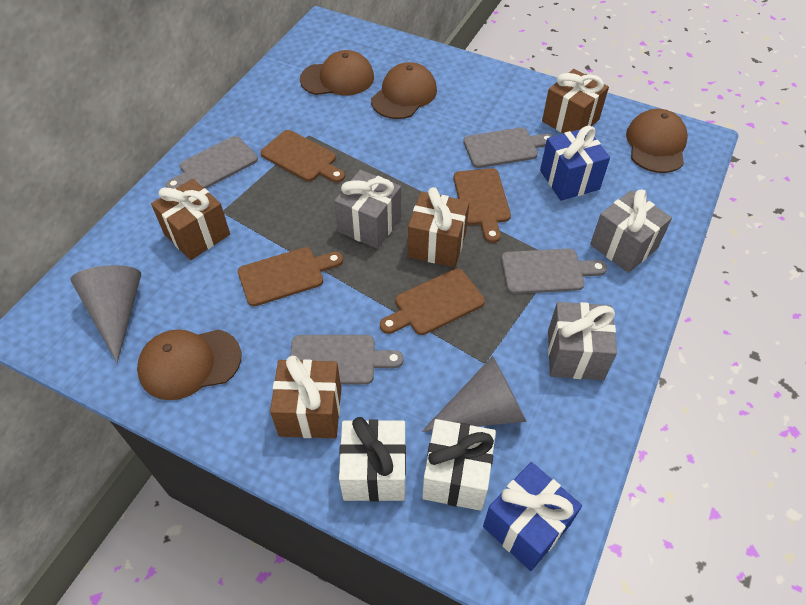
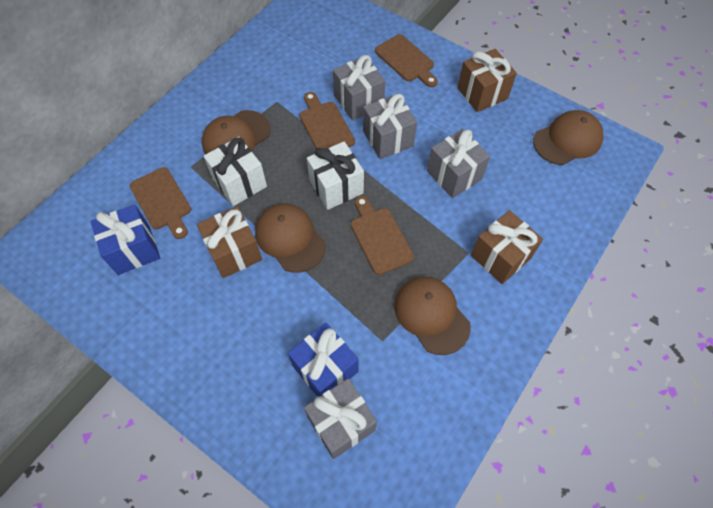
brown gift: [151,179,230,260] [270,356,341,438] [408,187,470,267] [542,69,609,134] = 4 -> [197,206,262,278] [457,49,517,112] [471,210,543,284] = 3
grey cone: [70,265,141,363] [422,356,527,432] = 2 -> none = 0
grey cutting board: [165,136,258,189] [290,335,404,385] [463,127,553,168] [501,249,607,294] = 4 -> none = 0
grey gift: [334,170,401,249] [548,302,617,380] [590,189,672,273] = 3 -> [304,378,377,459] [333,55,385,121] [363,94,417,159] [427,129,490,198] = 4

